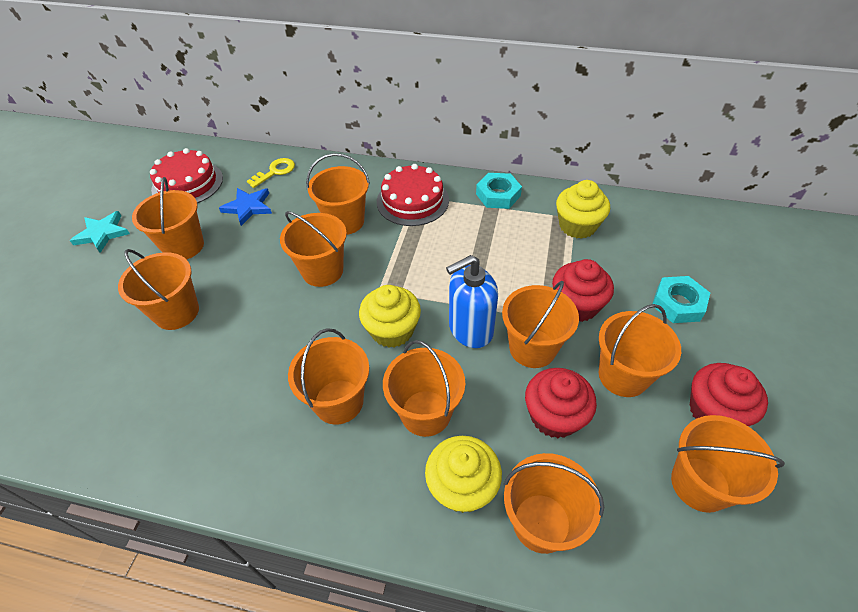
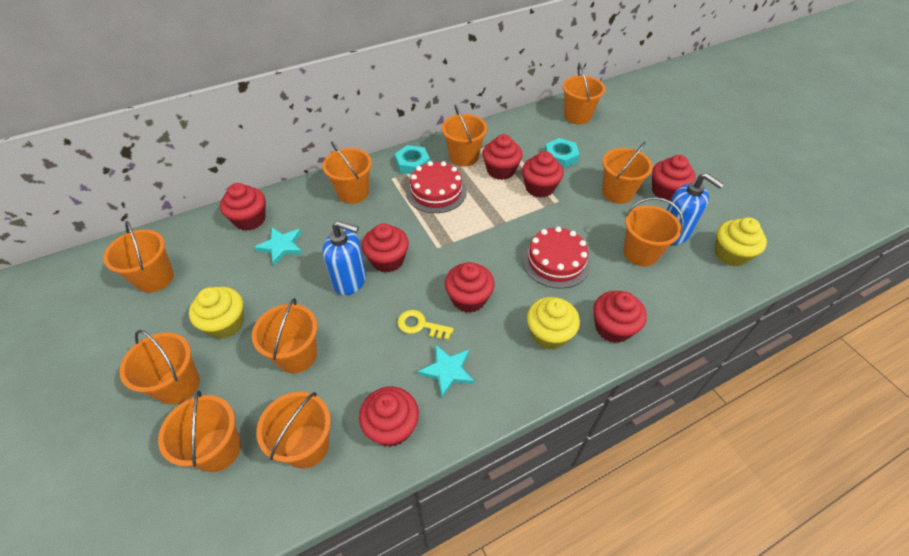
blue soap dispenser: [446,255,498,348] = 1 -> [322,221,366,295] [667,173,724,245] = 2
blue star: [219,188,272,226] = 1 -> none = 0
red cupcake: [525,368,597,438] [552,259,614,322] [690,363,768,426] = 3 -> [220,183,266,231] [359,387,419,447] [362,223,409,273] [445,262,495,313] [482,134,523,180] [522,151,564,198] [593,291,647,343] [652,155,696,201] = 8
turquoise star: [70,211,130,253] = 1 -> [254,228,303,265] [418,344,474,398] = 2

